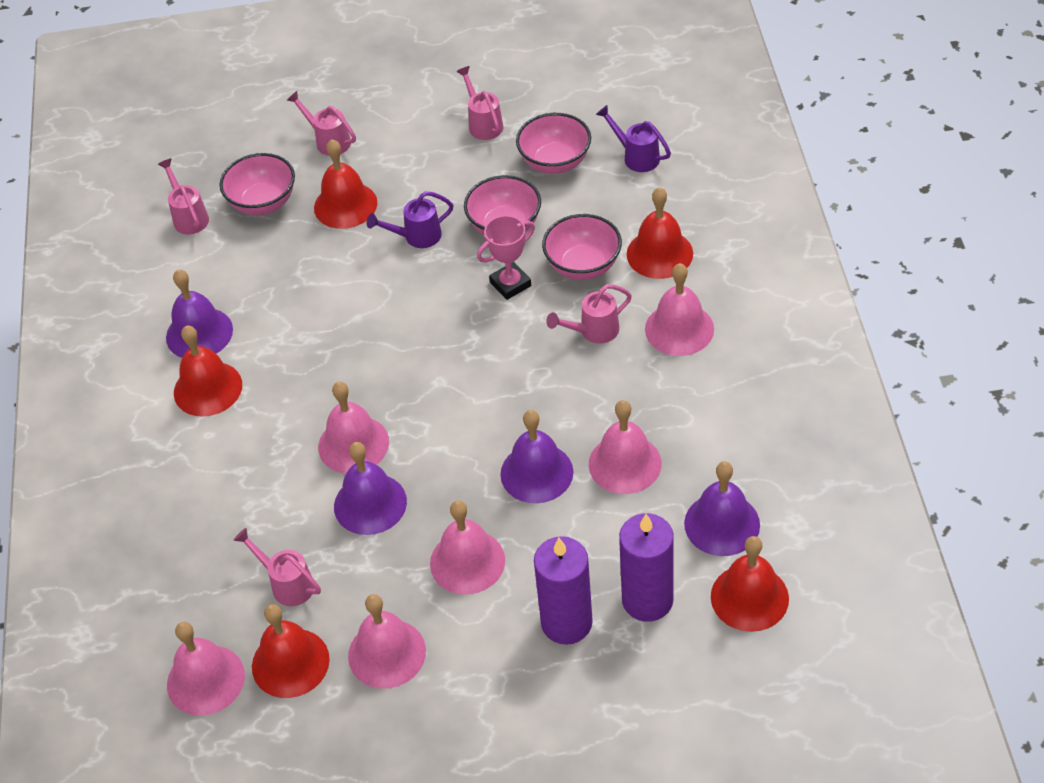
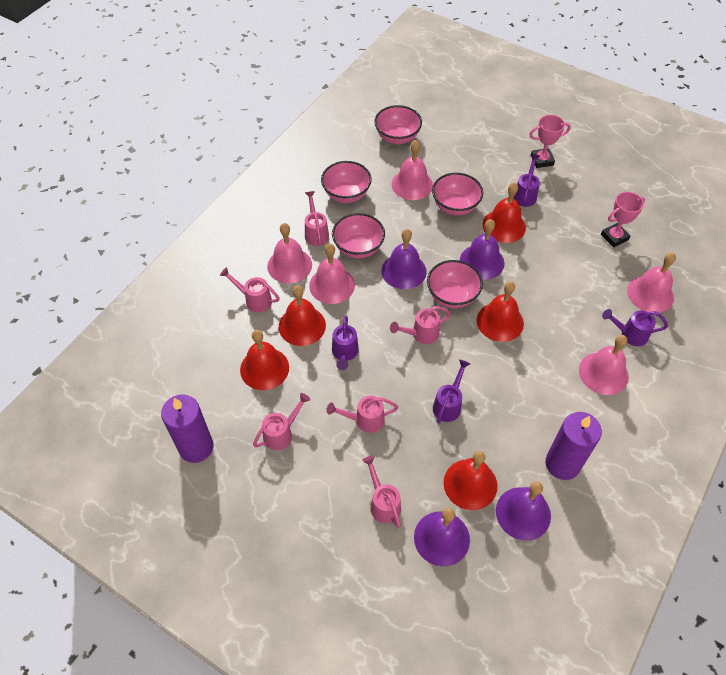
pink bell: [167,622,245,716] [318,382,389,474] [348,594,426,689] [430,501,505,594] [589,400,662,494] [645,263,714,356] = 6 -> [267,223,312,284] [309,244,355,304] [392,140,433,200] [579,335,629,395] [627,253,676,313] = 5
pink bowl: [219,153,295,215] [464,175,541,235] [516,113,591,174] [542,214,622,280] = 4 -> [321,161,372,203] [332,213,385,259] [374,105,422,144] [427,260,483,308] [432,173,483,215] = 5
pink trophy: [477,215,535,300] = 1 -> [529,115,571,168] [601,192,645,248] = 2
pink watering can: [158,158,209,234] [233,528,321,606] [287,91,356,156] [456,66,504,140] [546,284,632,343] = 5 -> [220,267,280,312] [253,393,311,450] [305,191,329,246] [327,395,398,433] [362,456,401,528] [390,306,451,344] = 6
purple watering can: [367,191,454,248] [596,105,671,172] = 2 -> [332,315,359,370] [433,360,470,423] [513,154,540,207] [602,309,668,346] = 4

